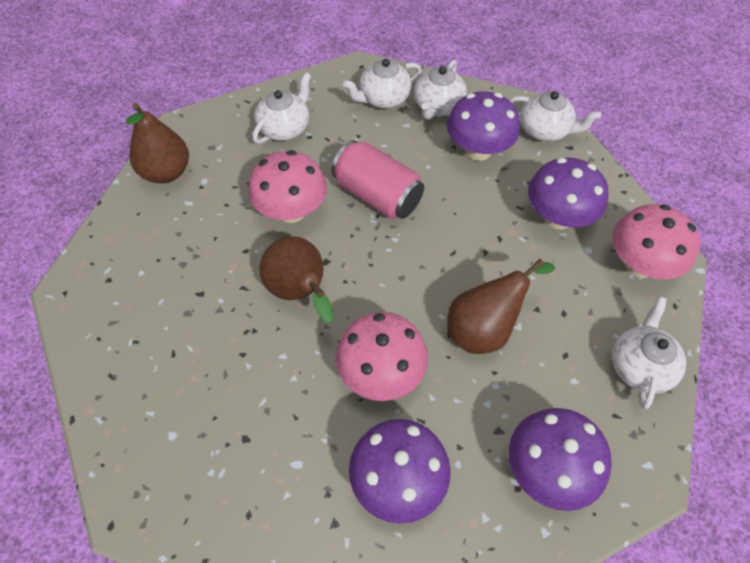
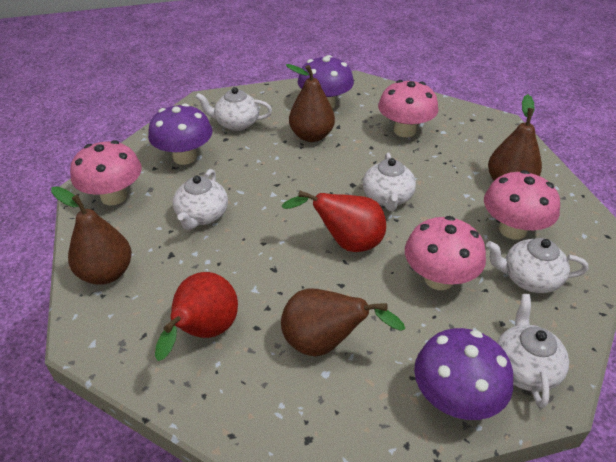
brown pear: [126,103,189,183] [259,236,333,323] [447,259,555,354] = 3 -> [51,186,132,285] [281,289,405,357] [286,64,335,142] [488,94,542,181] = 4
pink can: [332,140,424,219] = 1 -> none = 0
pink mushroom: [248,150,327,223] [336,312,428,401] [612,204,700,279] = 3 -> [70,140,142,205] [378,80,438,137] [405,216,486,290] [484,170,560,240] = 4
purple mushroom: [349,419,451,524] [447,91,520,161] [509,408,612,511] [528,158,609,229] = 4 -> [148,103,212,165] [298,55,354,109] [414,328,513,420] = 3
red pear: none = 0 -> [155,272,238,361] [282,191,386,252] = 2

